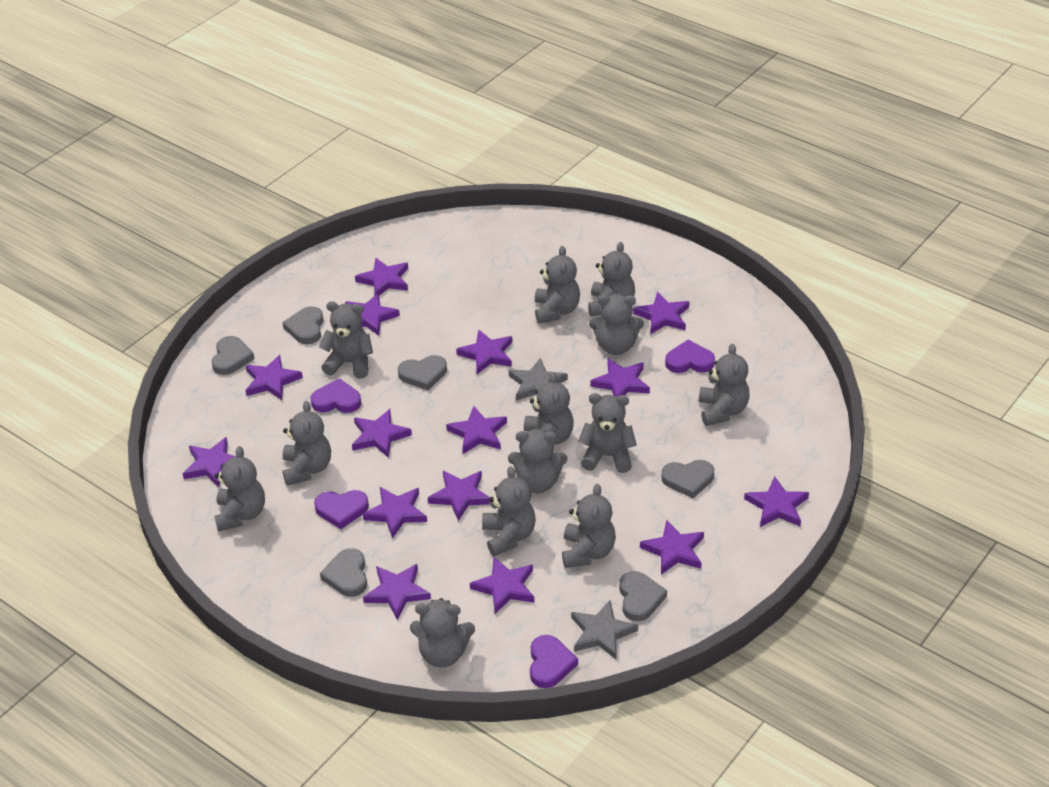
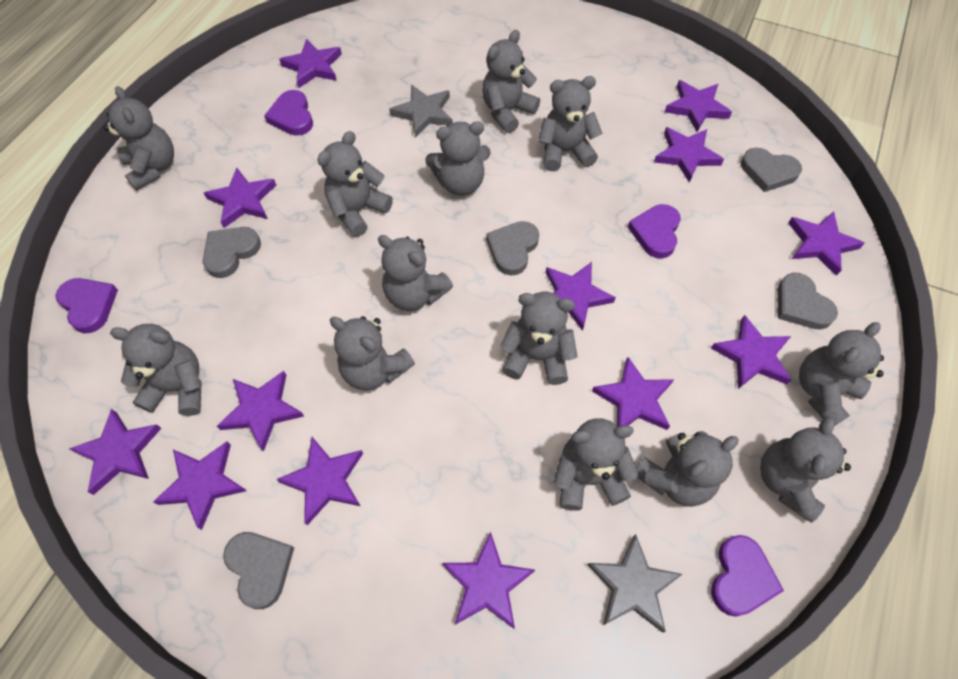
grey heart: [212,336,255,375] [282,306,324,344] [320,548,367,597] [398,355,447,390] [619,571,667,621] [662,460,714,498] = 6 -> [203,227,261,278] [223,532,294,609] [486,221,539,275] [741,148,802,192] [778,273,838,329] = 5
purple star: [182,437,236,488] [245,355,303,400] [345,293,400,336] [352,409,412,458] [355,258,408,296] [363,487,427,538] [363,564,431,620] [428,471,490,521] [446,406,507,454] [456,330,512,374] [470,557,534,614] [590,358,650,397] [633,291,689,334] [640,520,704,575] [744,476,809,527] = 15 -> [69,409,161,495] [153,441,247,530] [204,167,276,228] [217,371,304,452] [276,437,363,525] [279,39,342,88] [442,532,535,629] [546,262,616,331] [592,357,674,430] [654,127,724,183] [665,80,732,132] [711,315,791,389] [788,211,865,276] = 13

